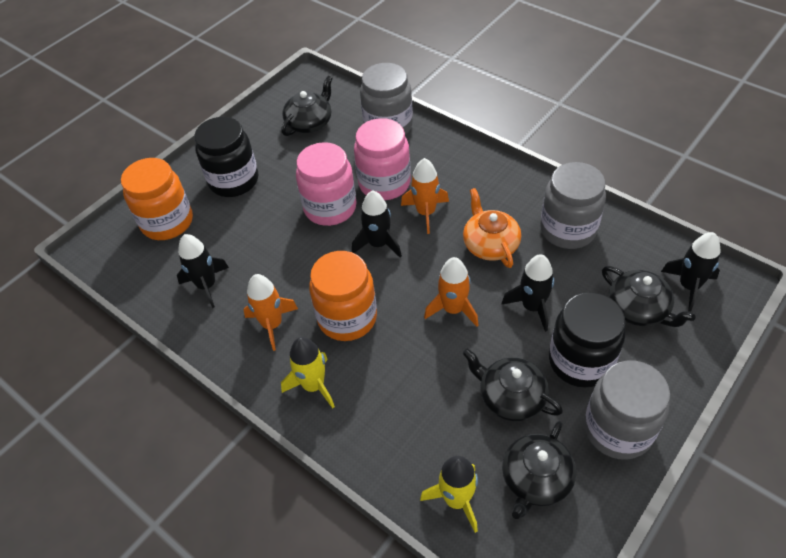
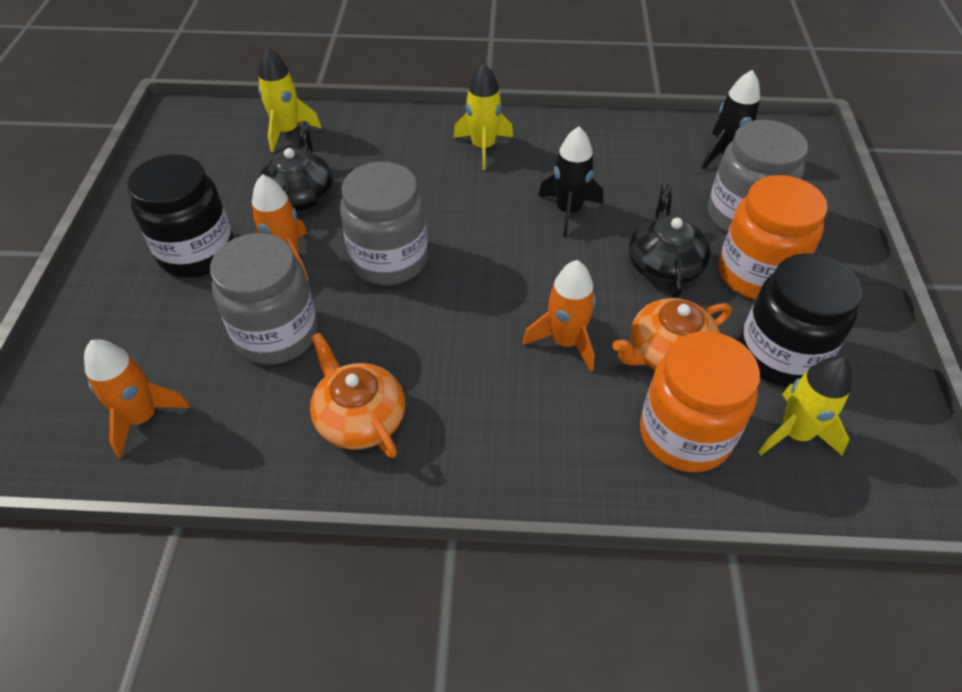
black rocket: [177,234,229,308] [352,190,402,258] [502,254,554,332] [661,232,721,312] = 4 -> [538,126,603,237] [702,70,760,169] = 2
black teapot: [281,76,333,136] [463,349,563,421] [502,421,576,519] [602,266,696,327] = 4 -> [259,121,333,212] [629,184,711,298] = 2
orange teapot: [463,188,521,268] = 1 -> [310,332,405,458] [612,298,731,370] = 2
pink jar: [296,142,357,226] [354,118,411,200] = 2 -> none = 0
yellow rocket: [281,337,335,408] [420,456,478,533] = 2 -> [258,47,322,152] [453,63,513,170] [758,356,852,455] = 3

